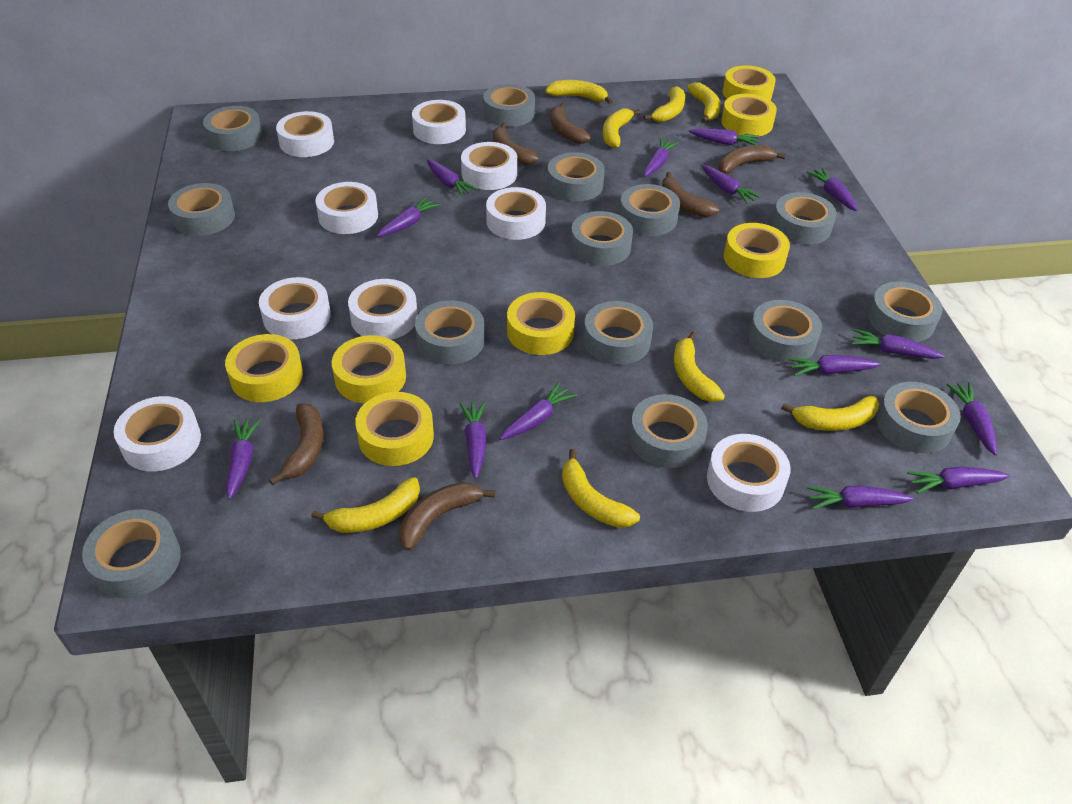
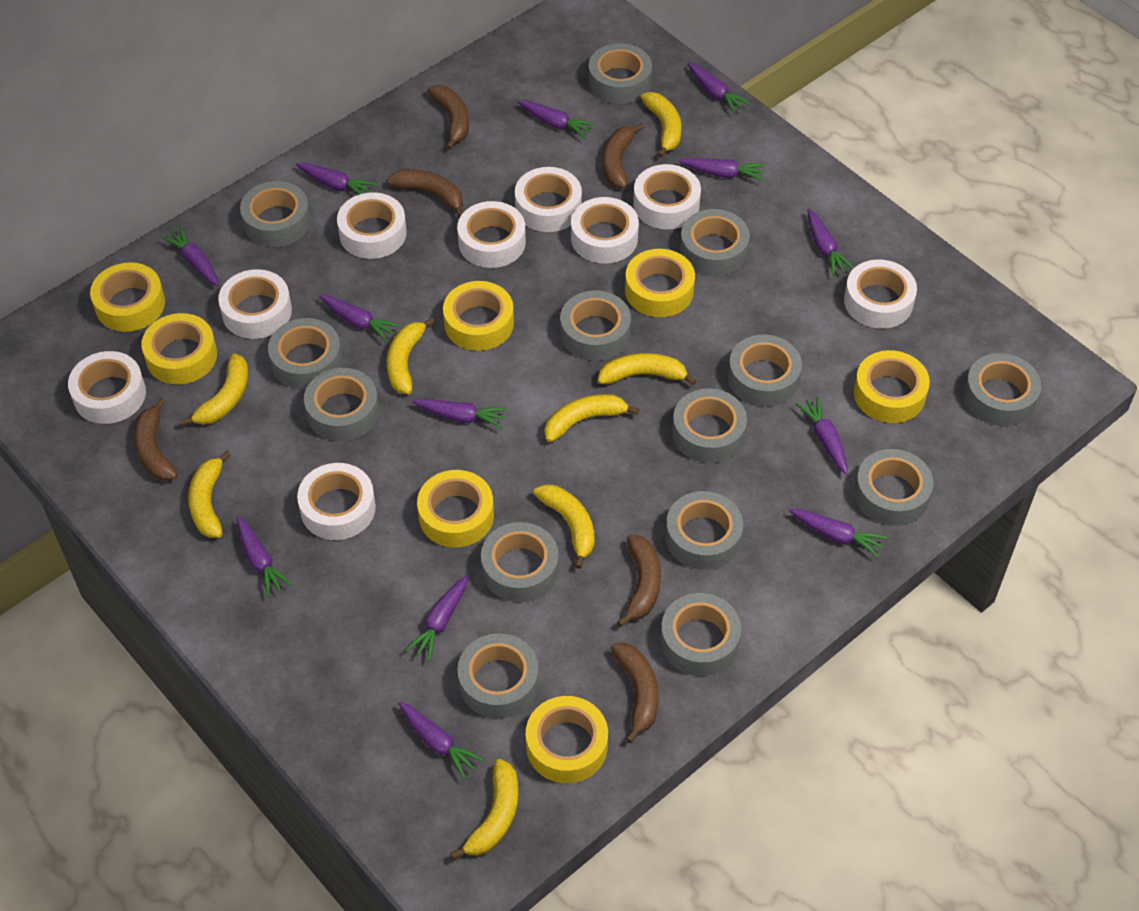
purple carrot: [226,419,261,500] [377,196,440,237] [426,159,478,197] [460,401,487,479] [500,382,577,440] [644,138,678,177] [688,128,759,145] [702,165,761,204] [788,355,881,376] [807,168,858,211] [807,486,914,509] [851,329,944,359] [907,467,1010,493] [946,382,997,455] = 14 -> [161,226,219,286] [237,516,293,597] [296,163,377,195] [319,295,401,342] [398,701,484,779] [405,575,468,661] [412,399,508,428] [517,100,596,139] [679,158,766,181] [688,62,751,114] [789,509,887,557] [796,396,848,475] [808,209,854,276] = 13

